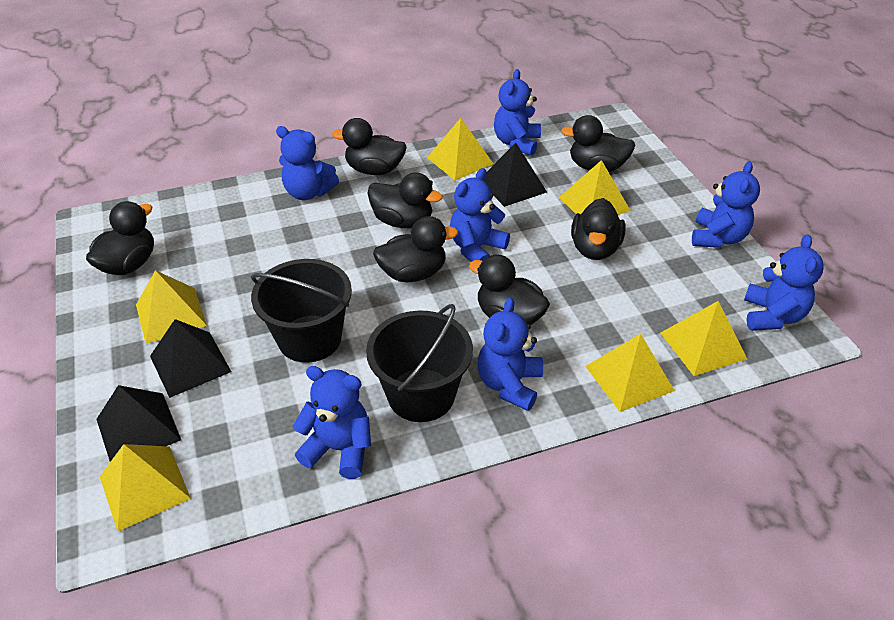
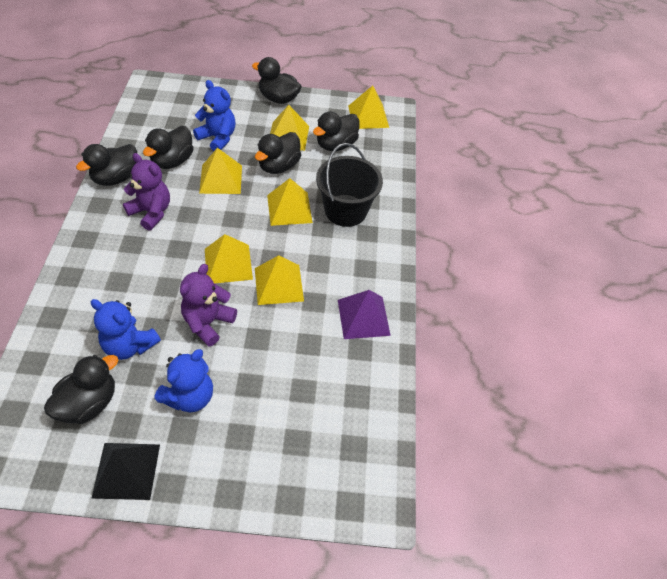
black bucket: [251,259,352,363] [366,304,473,422] = 2 -> [316,143,383,227] = 1
black duck: [86,201,154,275] [332,118,407,175] [367,172,443,228] [373,216,458,282] [469,254,550,325] [561,115,635,172] [571,198,625,260] = 7 -> [44,355,118,424] [76,144,137,186] [143,126,194,169] [252,57,302,104] [255,132,301,174] [313,111,359,151] = 6
black pyramid: [96,385,181,462] [150,319,231,398] [484,143,547,207] = 3 -> [91,443,160,500] = 1
blue teddy bear: [276,126,339,200] [293,366,371,479] [450,168,510,262] [477,298,543,411] [494,69,541,156] [692,161,760,248] [744,235,824,331] = 7 -> [91,299,161,360] [155,349,213,412] [193,80,235,151] = 3
purple pyramid: none = 0 -> [338,290,391,339] = 1
purple teddy bear: none = 0 -> [123,153,170,231] [180,264,237,347] = 2

